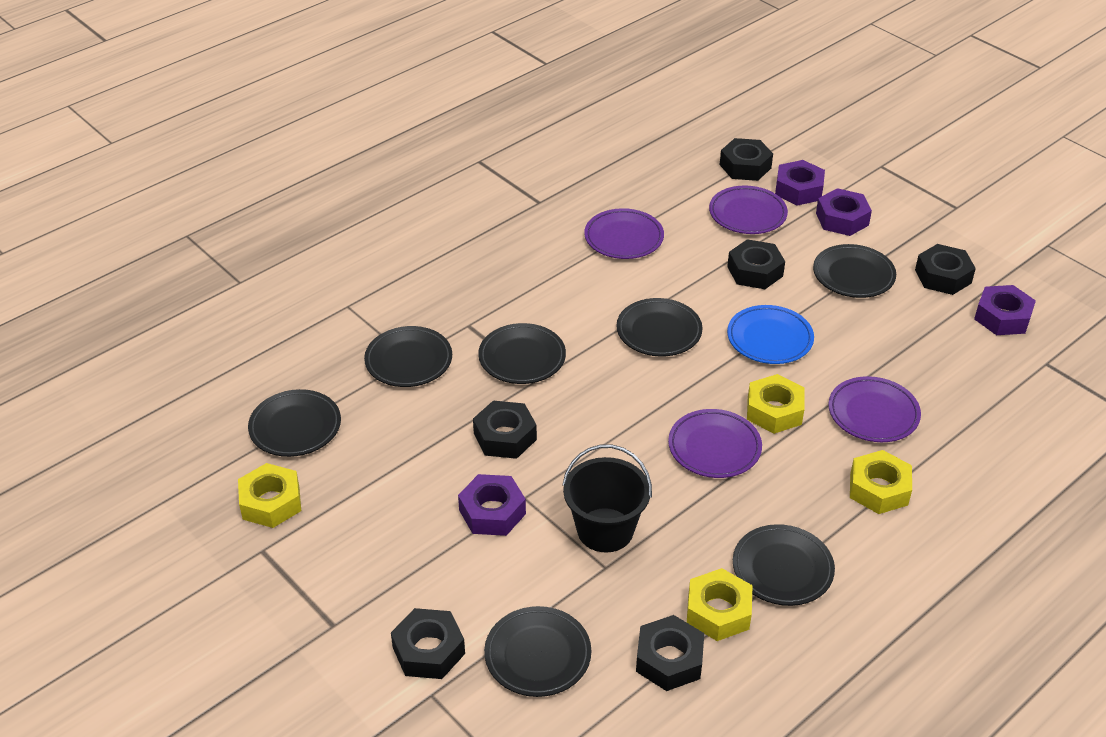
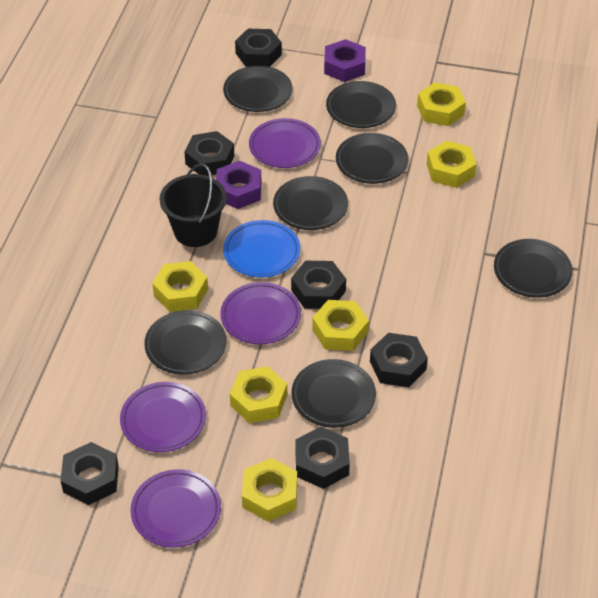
purple nut: [458,474,526,536] [775,160,825,206] [816,188,872,236] [974,285,1036,335] = 4 -> [216,161,261,209] [324,39,366,82] = 2
yellow nut: [238,463,301,528] [687,568,753,641] [747,374,804,434] [850,450,912,514] = 4 -> [152,261,208,312] [230,366,287,423] [242,458,297,522] [312,300,369,351] [417,82,466,126] [427,141,476,188] = 6

